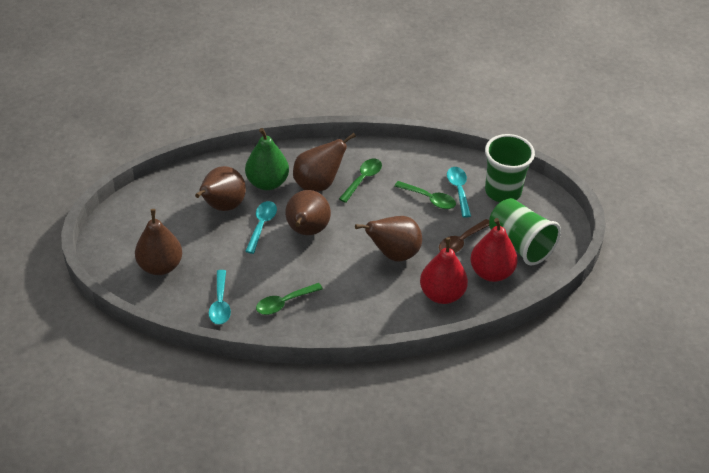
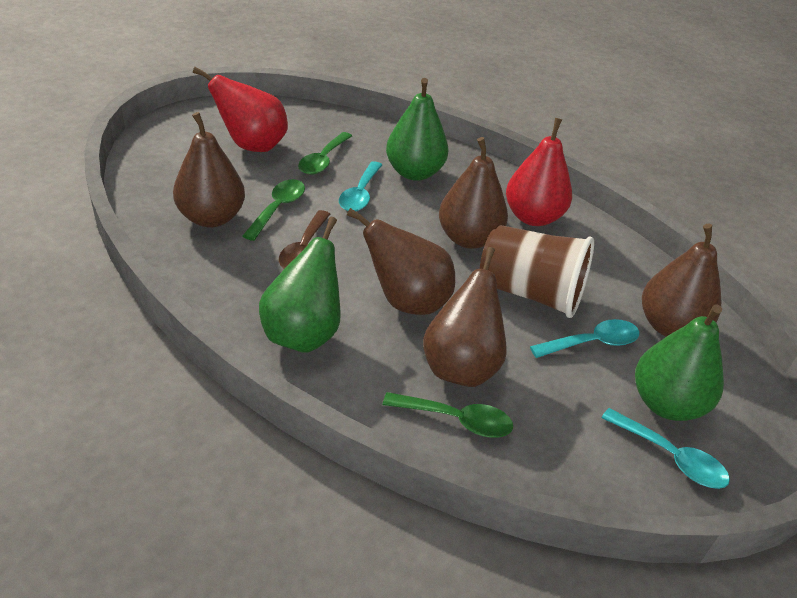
brown cup: none = 0 -> [480,225,594,318] = 1
green cup: [485,134,535,202] [489,198,561,266] = 2 -> none = 0
green pear: [245,128,289,190] = 1 -> [259,217,341,353] [386,78,448,181] [635,304,724,421] = 3

